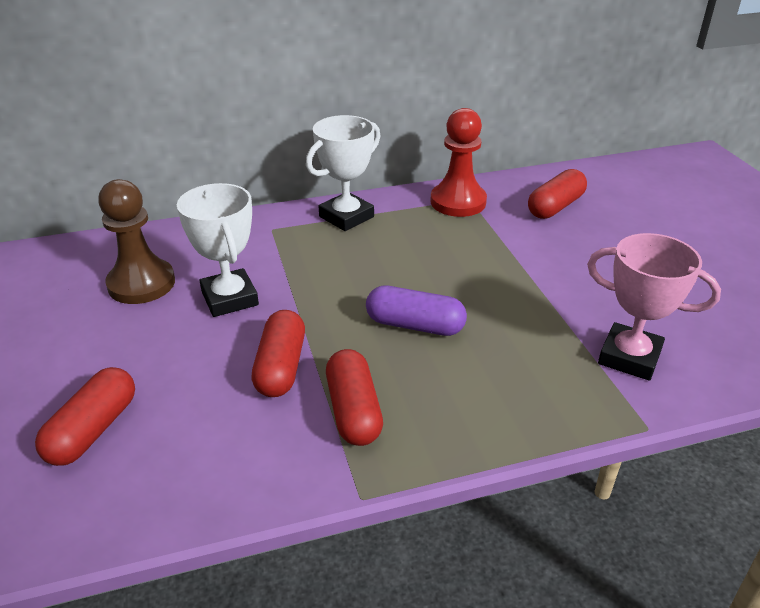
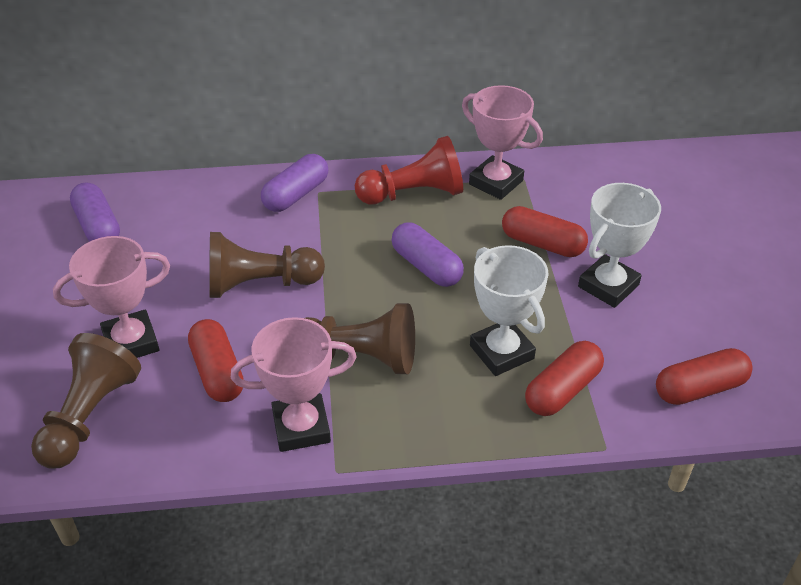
brown pawn: [98,179,175,304] = 1 -> [31,333,141,469] [209,232,325,298] [305,303,415,374] = 3
pink trophy: [587,233,721,381] = 1 -> [53,236,170,358] [231,317,357,452] [462,85,543,200] = 3
purple capsule: [366,286,467,336] = 1 -> [70,182,120,242] [261,154,328,212] [392,222,464,287] = 3

